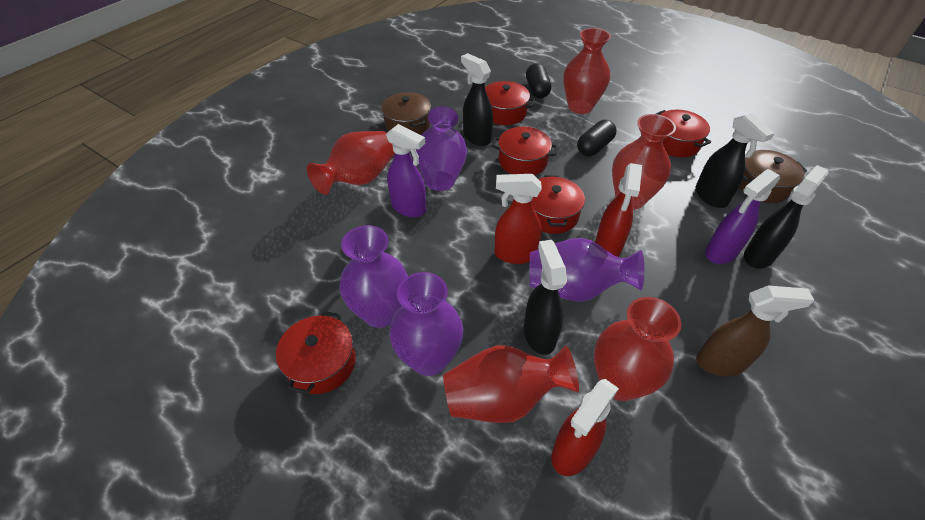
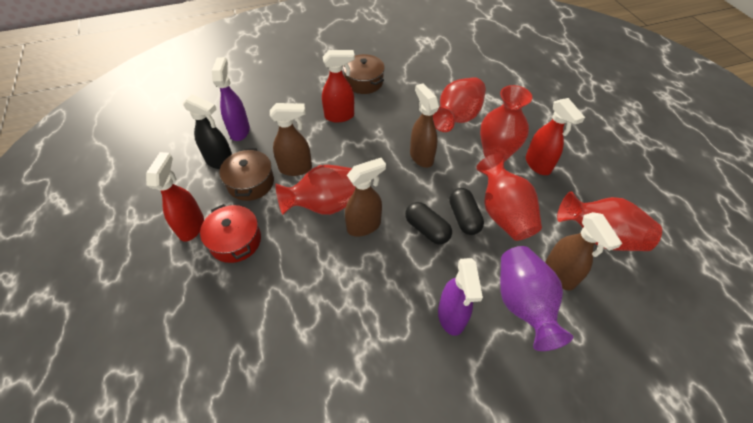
black spray bottle: [461,53,493,146] [524,240,567,355] [695,113,775,208] [744,165,829,269] = 4 -> [183,94,232,169] = 1
brown spray bottle: [696,286,814,376] = 1 -> [270,103,312,176] [345,158,386,237] [410,83,439,168] [545,212,622,290] = 4
purple vase: [340,225,408,328] [389,272,463,376] [416,106,467,191] [530,238,644,302] = 4 -> [500,246,573,351] = 1
red pot: [276,311,356,395] [485,81,536,125] [492,127,558,175] [532,175,585,234] [656,110,711,157] = 5 -> [200,204,261,263] = 1

